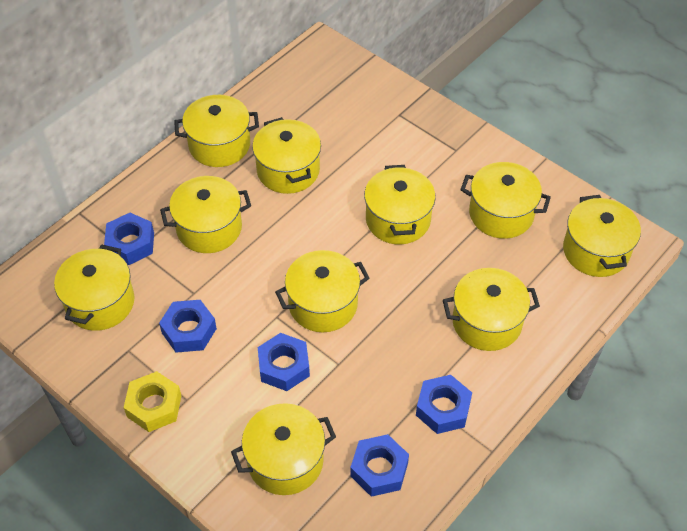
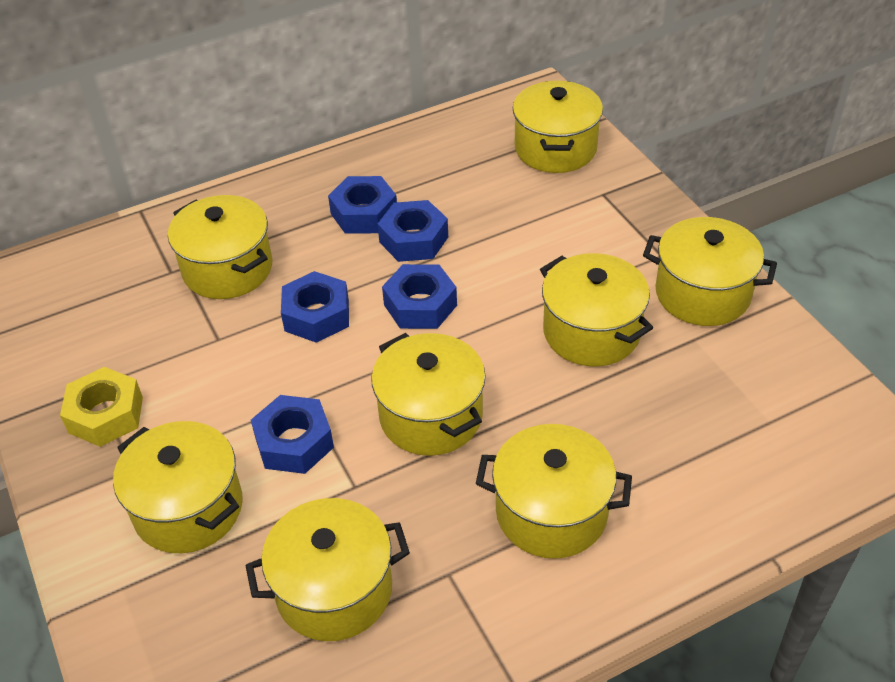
yellow pot: [54,244,134,331] [160,176,251,253] [174,95,259,167] [231,403,336,495] [252,117,321,194] [275,250,370,332] [364,165,436,244] [443,268,540,351] [460,162,551,239] [563,195,641,277] = 10 -> [113,421,243,553] [168,195,272,299] [245,498,410,641] [371,333,486,456] [476,424,632,559] [513,81,603,173] [540,253,653,366] [643,217,777,326] = 8

